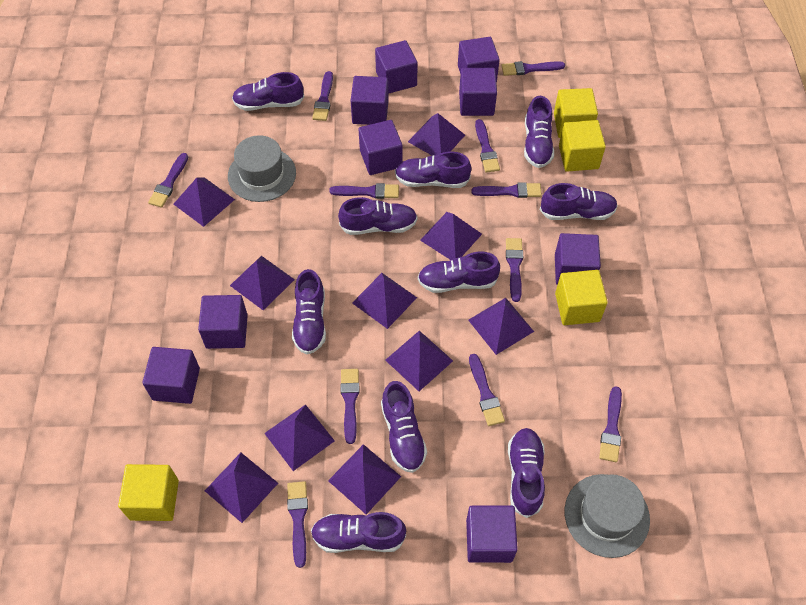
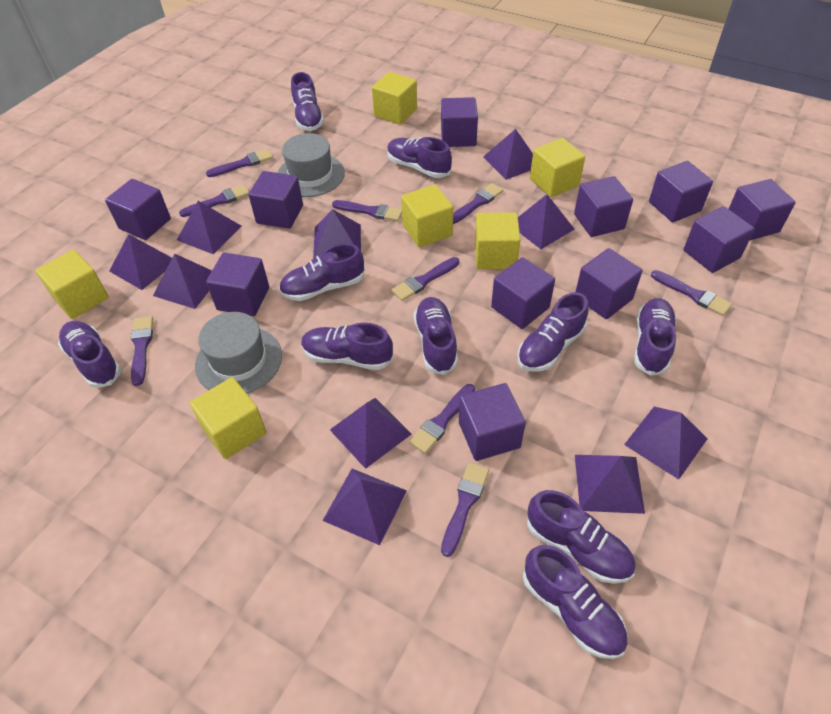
purple brush: [148,153,188,208] [287,481,308,568] [312,71,333,121] [329,183,399,199] [341,369,359,444] [469,354,505,426] [471,182,542,198] [475,119,500,173] [501,61,565,76] [506,238,523,302] [599,386,622,462] = 11 -> [131,316,153,386] [179,184,249,217] [206,149,273,177] [332,200,402,221] [392,257,459,301] [409,384,475,454] [441,462,489,557] [453,183,503,224] [651,270,732,316] = 9
purple cube: [142,347,200,404] [198,295,248,349] [351,76,389,125] [359,120,403,175] [375,40,418,94] [458,37,500,83] [459,68,497,116] [466,506,518,563] [555,233,601,285] = 9 -> [105,179,171,240] [206,253,269,316] [248,171,303,229] [441,97,478,147] [459,383,526,461] [491,257,555,329] [574,176,633,237] [576,248,643,319] [649,161,713,222] [684,206,755,273] [729,179,796,241] = 11
yellow cube: [118,464,179,521] [554,88,598,138] [555,270,608,325] [559,120,606,172] = 4 -> [35,250,109,319] [190,377,267,459] [372,72,417,125] [401,184,453,247] [475,212,521,269] [530,138,585,198] = 6

